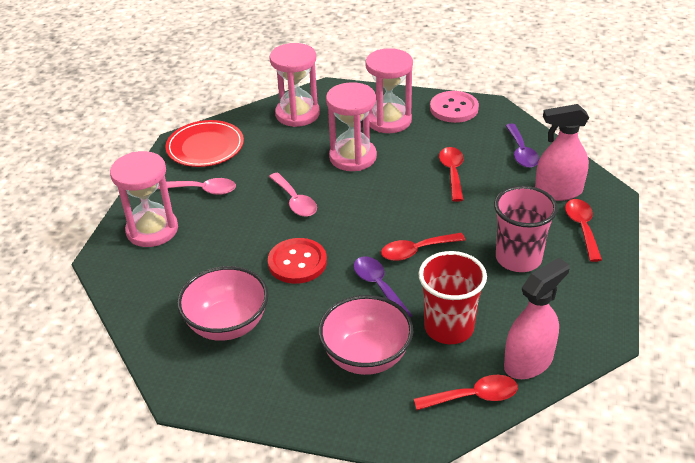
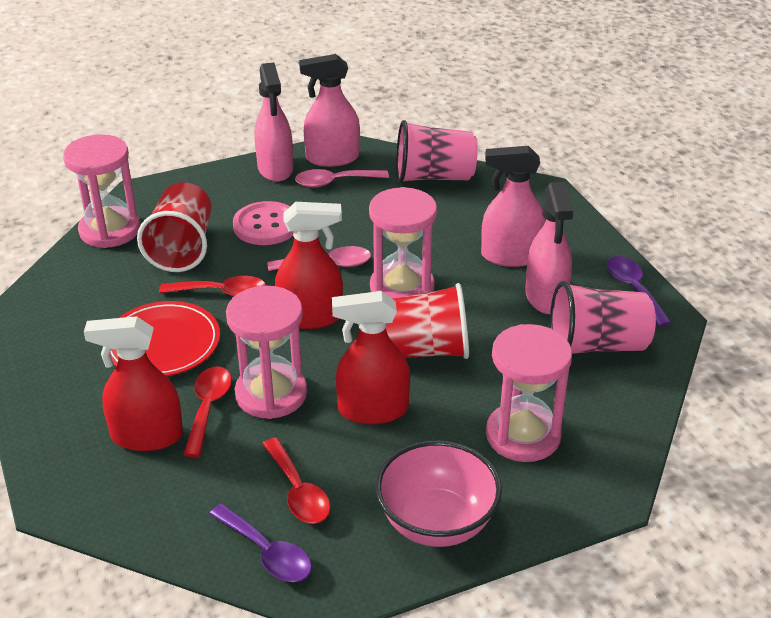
pink bowl: [177,266,268,341] [318,295,413,375] = 2 -> [375,441,502,547] = 1
pink cup: [494,186,558,272] = 1 -> [396,120,478,184] [550,281,656,354] = 2
pink spray bottle: [504,258,569,379] [535,104,589,201] = 2 -> [254,62,293,182] [299,54,360,167] [481,146,546,267] [525,182,573,314] = 4
red button: [268,238,327,284] = 1 -> none = 0
red cup: [418,251,487,344] = 1 -> [137,182,212,272] [386,283,469,359] = 2
red spoon: [381,233,465,261] [414,375,518,410] [439,147,463,202] [565,199,602,262] = 4 -> [159,276,266,296] [183,366,232,457] [262,438,331,524] = 3
red spray bottle: none = 0 -> [84,316,183,451] [275,202,343,329] [332,291,410,424] = 3

